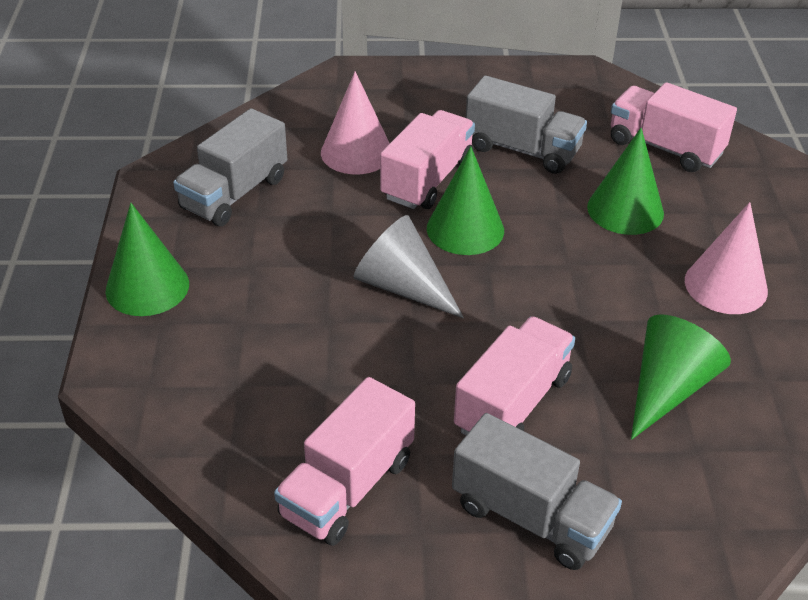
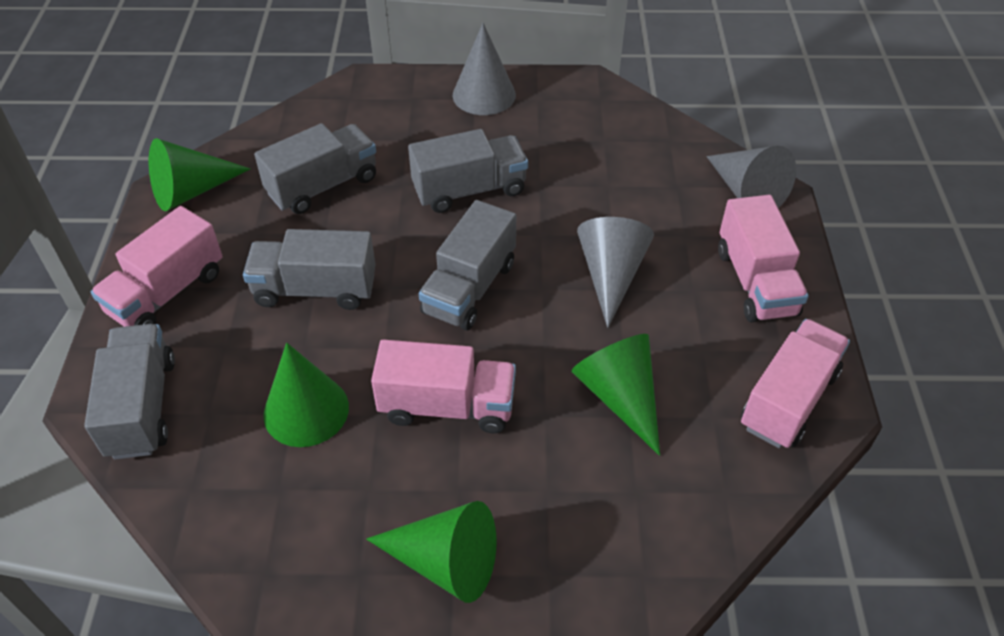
grey cone: [353,215,464,319] = 1 -> [453,23,516,115] [577,217,654,328] [706,146,796,208] = 3
grey truck: [173,108,287,226] [452,413,622,570] [466,75,587,174] = 3 -> [84,324,175,460] [243,229,376,310] [254,123,376,214] [408,129,528,213] [419,200,516,330] = 5
pink cone: [321,71,390,174] [685,202,768,314] = 2 -> none = 0

